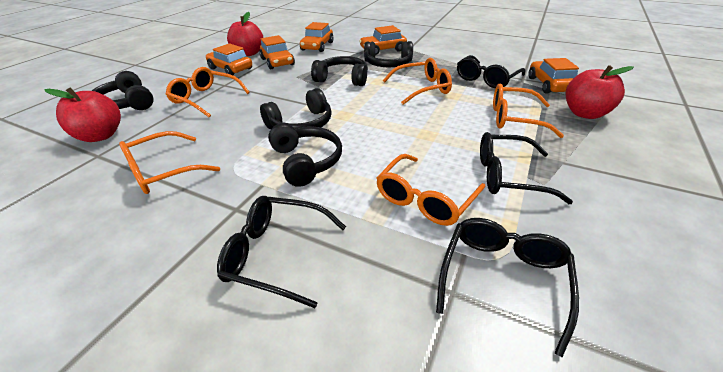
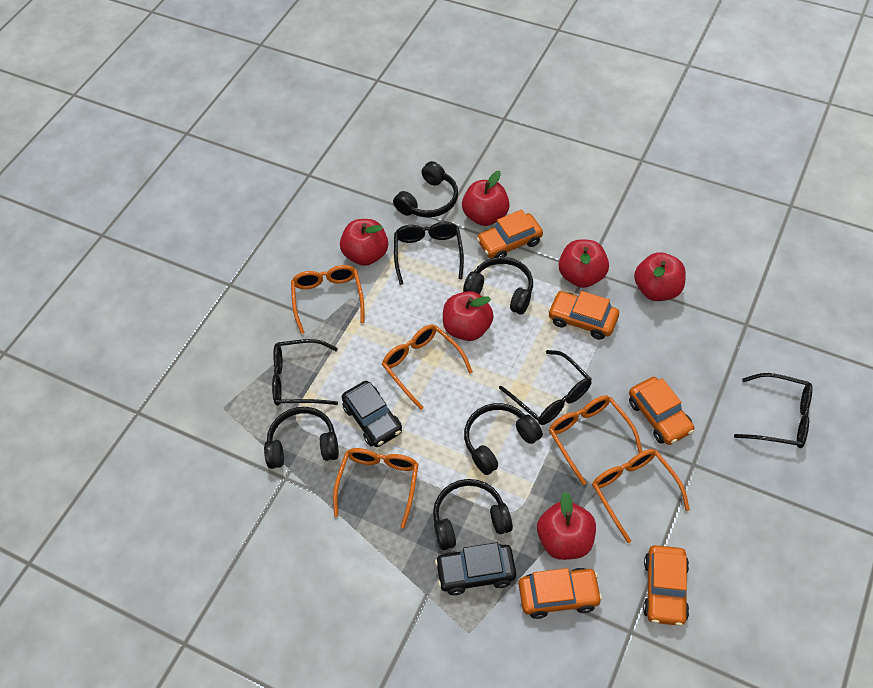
black car: none = 0 -> [342,381,402,447] [435,542,516,596] = 2
red apple: [44,87,121,142] [227,12,263,56] [566,65,634,119] = 3 -> [340,219,388,266] [443,291,494,341] [462,171,510,226] [537,492,596,560] [559,239,609,288] [634,252,686,301] = 6

